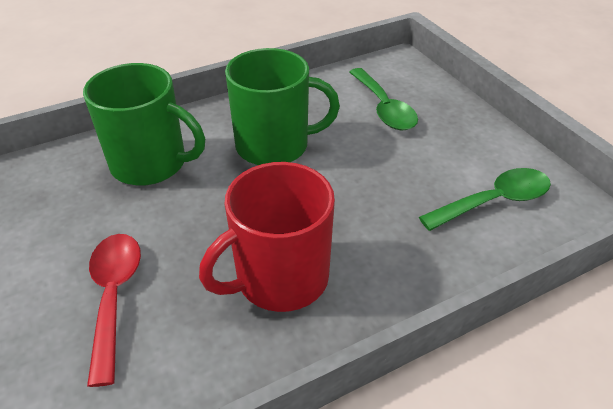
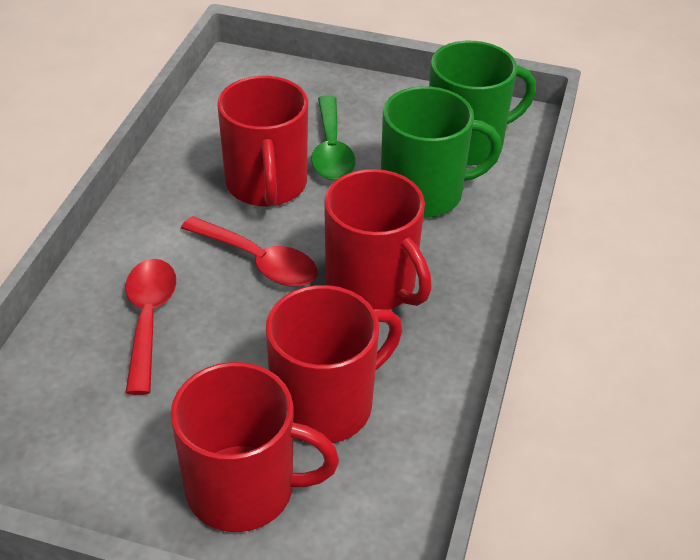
green spoon: [349,68,418,130] [419,168,551,231] = 2 -> [311,95,356,180] = 1
red mug: [199,162,335,312] = 1 -> [171,362,339,532] [217,76,308,207] [266,285,402,443] [324,169,432,310] = 4
red spoon: [87,234,141,387] = 1 -> [125,259,176,395] [181,216,318,286] = 2

